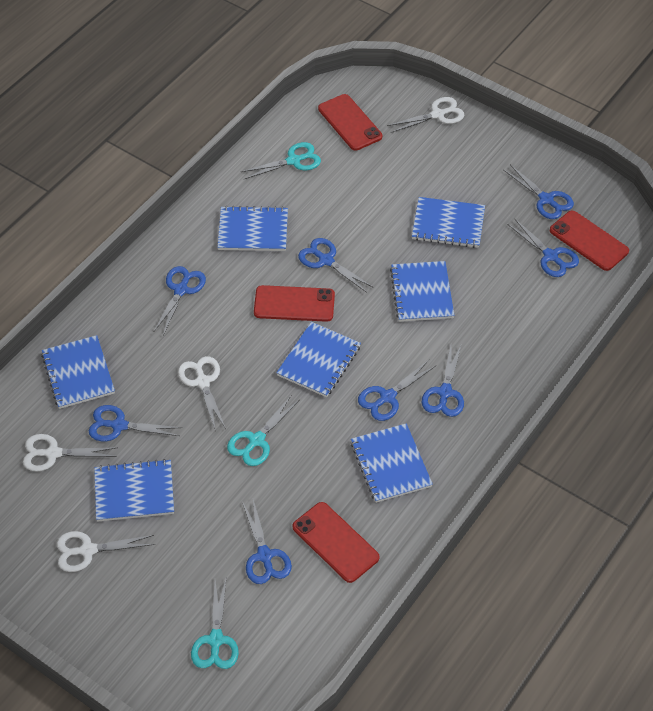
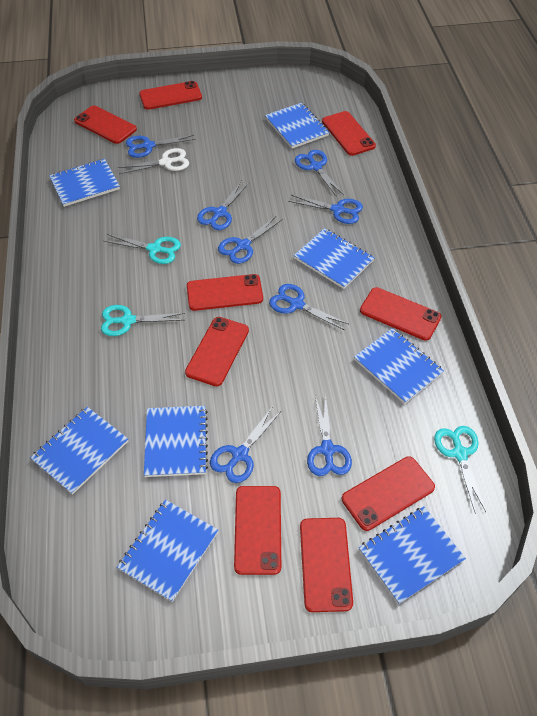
blue notebook: [41,335,115,409] [94,459,174,522] [218,206,288,251] [276,322,361,397] [351,423,433,503] [390,261,454,322] [412,197,485,248] = 7 -> [30,407,128,495] [49,159,120,207] [117,500,218,602] [144,406,208,477] [265,103,330,149] [294,228,375,289] [354,328,444,404] [359,506,466,604] = 8
red phone: [254,285,335,322] [292,502,380,583] [318,94,382,151] [550,211,629,271] = 4 -> [74,106,137,144] [139,81,202,110] [185,317,249,386] [187,274,263,311] [234,486,281,575] [300,518,353,612] [322,111,376,156] [342,456,435,531] [360,287,442,341] = 9
white scissors: [23,434,118,471] [57,531,155,572] [178,356,226,429] [387,97,464,133] = 4 -> [117,148,189,174] = 1

